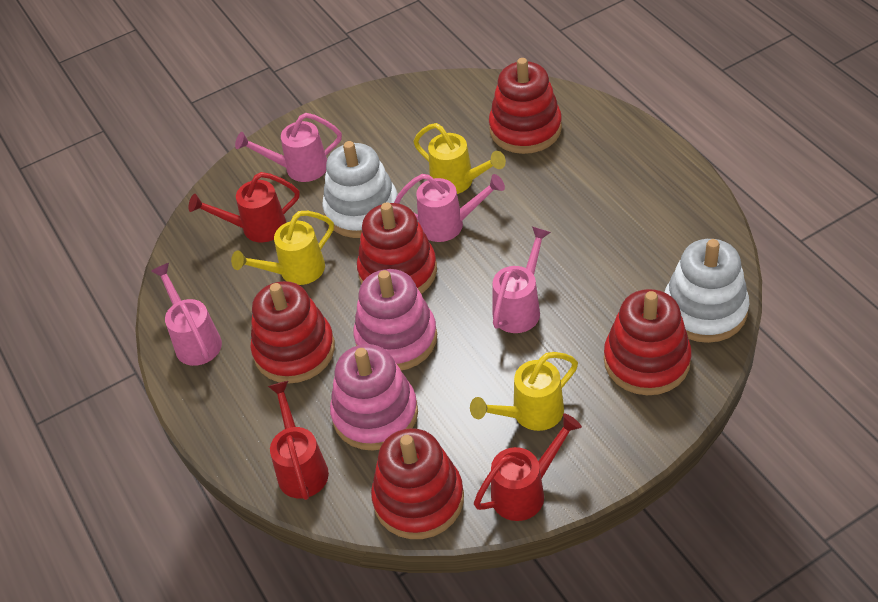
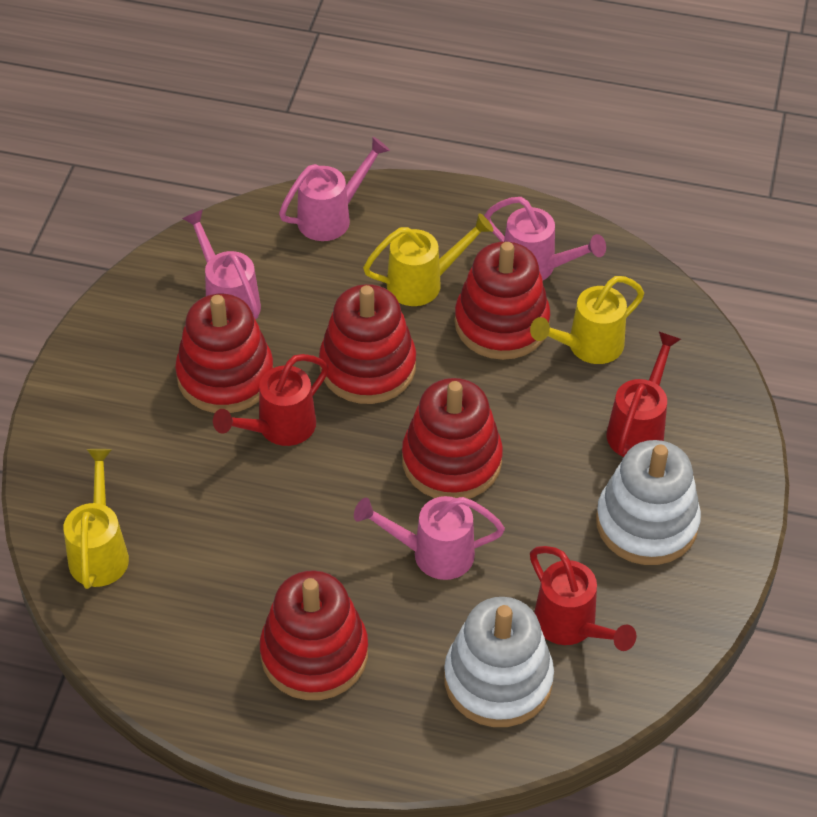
pink stacking toy: [330,344,418,451] [353,269,437,370] = 2 -> none = 0

